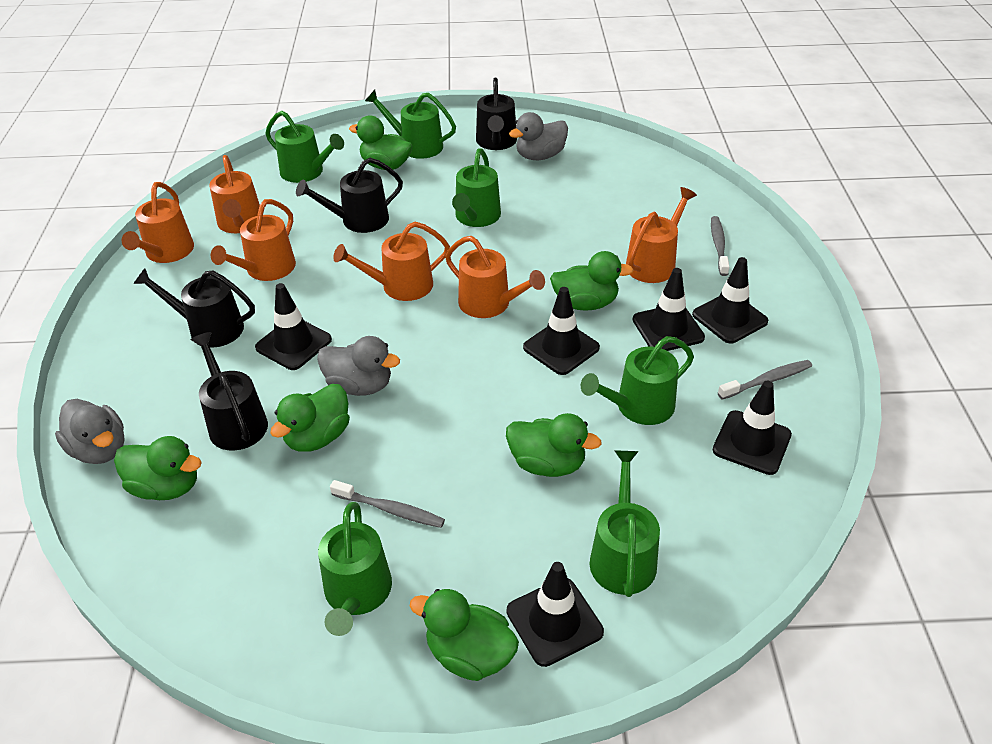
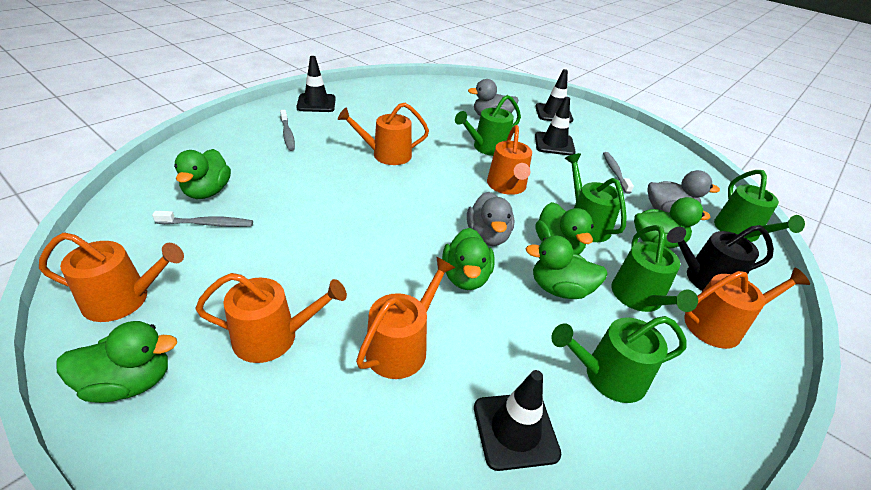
black traffic cone: [255,283,332,370] [506,562,604,667] [523,287,600,375] [633,268,705,351] [692,257,768,344] [713,381,792,475] = 6 -> [296,56,336,112] [474,370,562,471] [535,69,573,123] [535,97,576,156] = 4
black watering can: [133,268,255,348] [191,332,268,451] [296,158,403,233] [476,78,517,150] = 4 -> [667,225,774,291] = 1
green watering can: [265,111,344,183] [318,502,392,636] [365,90,456,159] [452,148,501,227] [581,336,694,425] [590,450,660,597] = 6 -> [455,95,521,156] [551,316,686,403] [565,153,627,242] [611,225,698,312] [714,170,805,242] = 5

